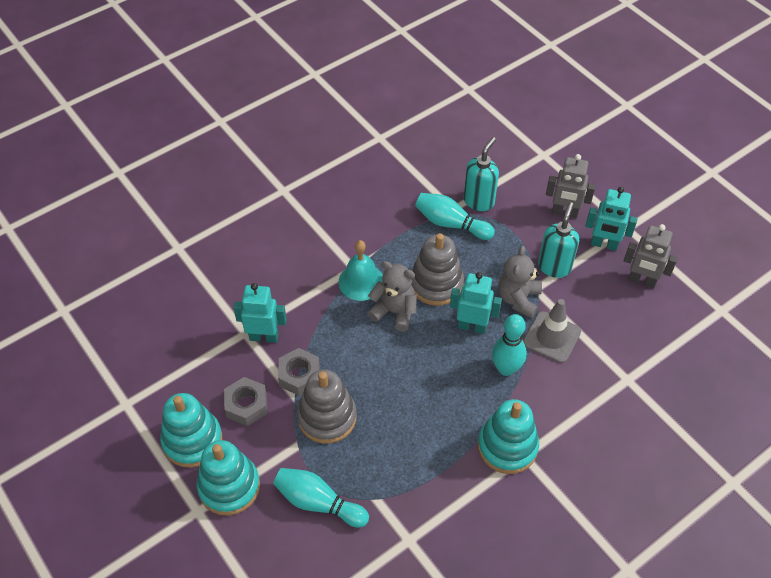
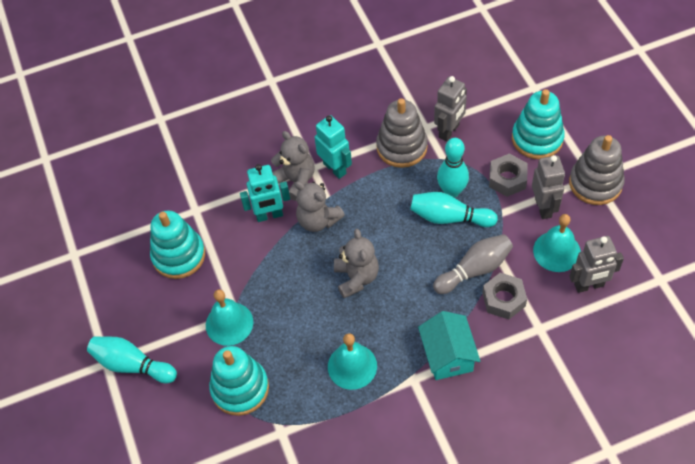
grey bowling pin: none = 0 -> [433,234,513,294] = 1
grey robot: [546,154,596,218] [624,224,678,288] = 2 -> [434,76,467,141] [532,155,565,219] [569,236,624,293] = 3
grey teddy bear: [367,261,417,332] [498,246,542,318] = 2 -> [271,131,314,201] [295,181,345,232] [334,229,379,298] = 3
grey traffic cone: [523,299,581,363] = 1 -> none = 0
turquoise bell: [339,240,383,301] = 1 -> [206,289,253,346] [328,333,377,390] [533,214,581,272] = 3
turquoise house: none = 0 -> [418,311,481,380] = 1
turquoise robot: [233,283,287,343] [450,272,502,334] [585,187,638,251] = 3 -> [240,164,290,222] [315,115,352,179] = 2
turquoise soap dispenser: [463,137,499,211] [538,202,579,278] = 2 -> none = 0

